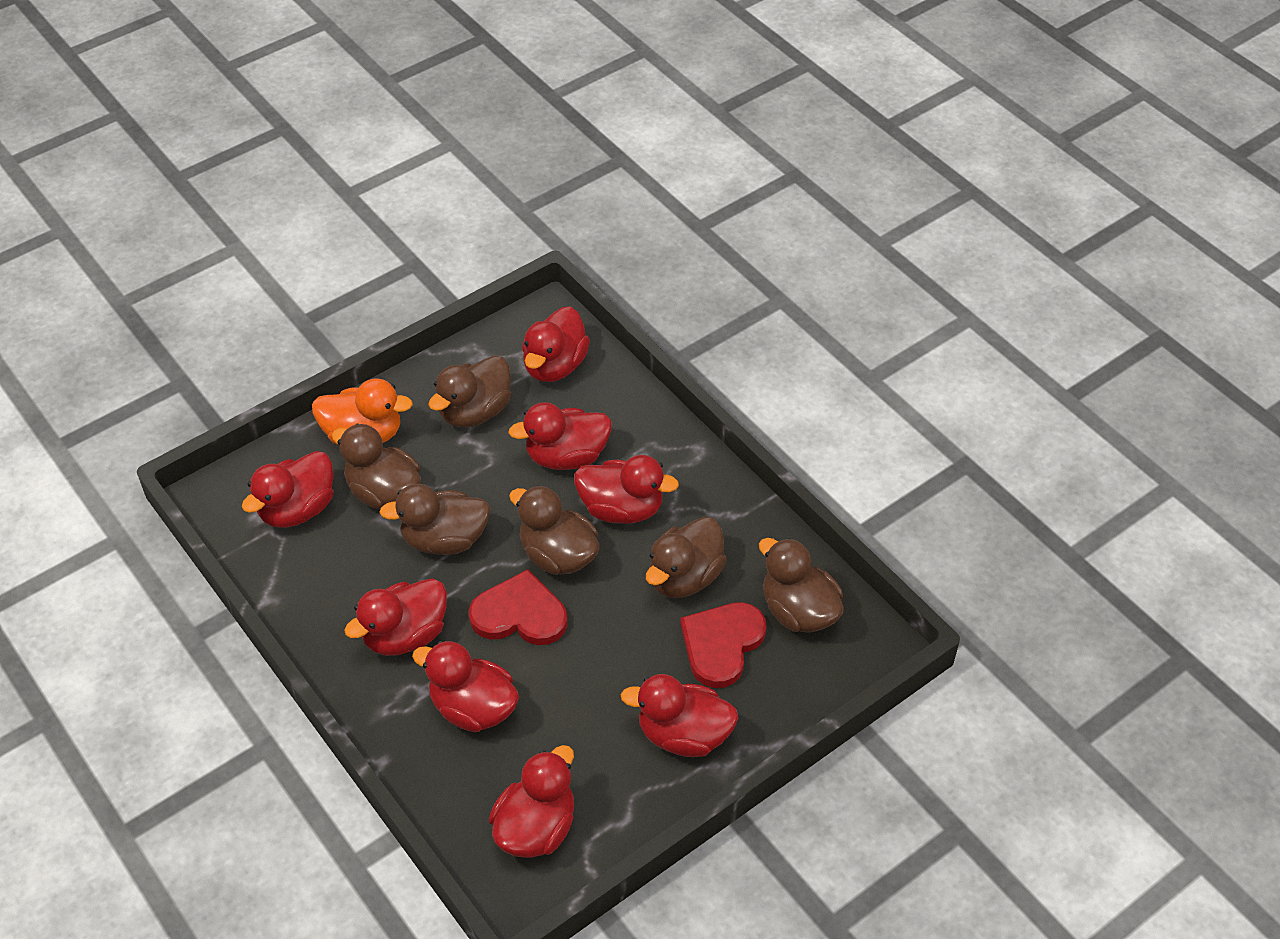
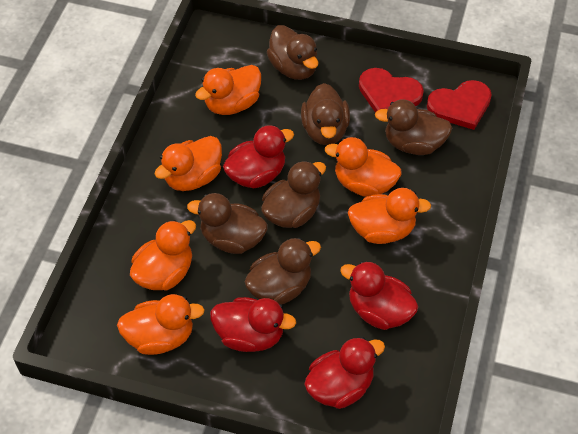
orange duck: [312,378,413,445] = 1 -> [117,294,205,355] [130,220,196,291] [154,136,222,191] [195,65,261,115] [325,137,401,197] [348,188,431,244] = 6
red duck: [242,451,334,528] [344,578,447,656] [412,641,519,732] [489,745,574,858] [508,402,612,470] [522,306,590,382] [574,455,679,524] [621,674,739,757] = 8 -> [210,297,296,352] [223,125,294,188] [304,337,385,409] [340,261,418,330] = 4

